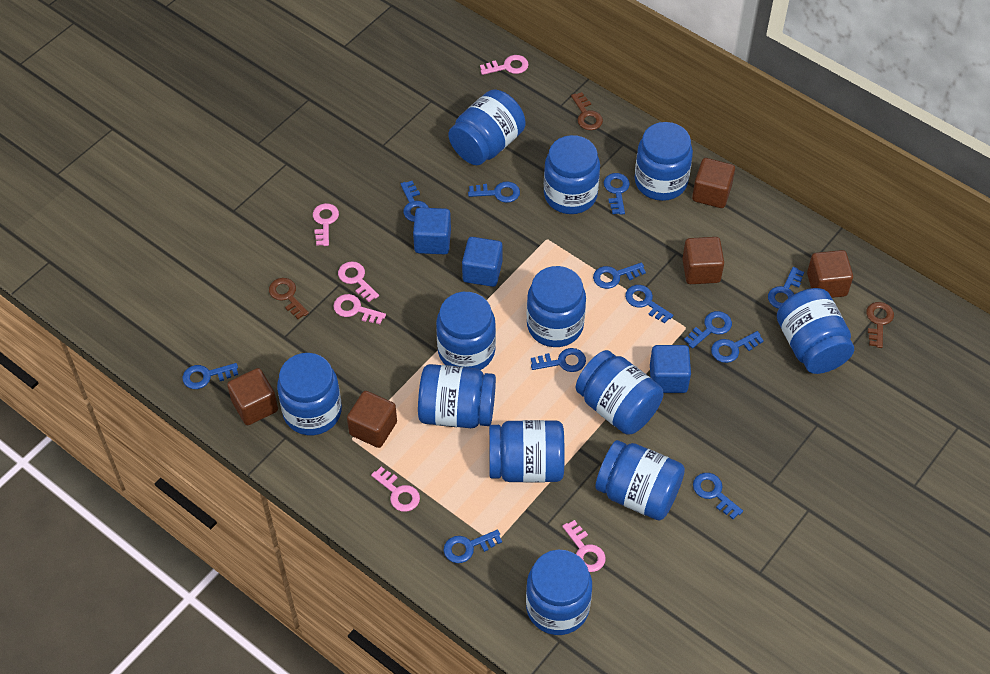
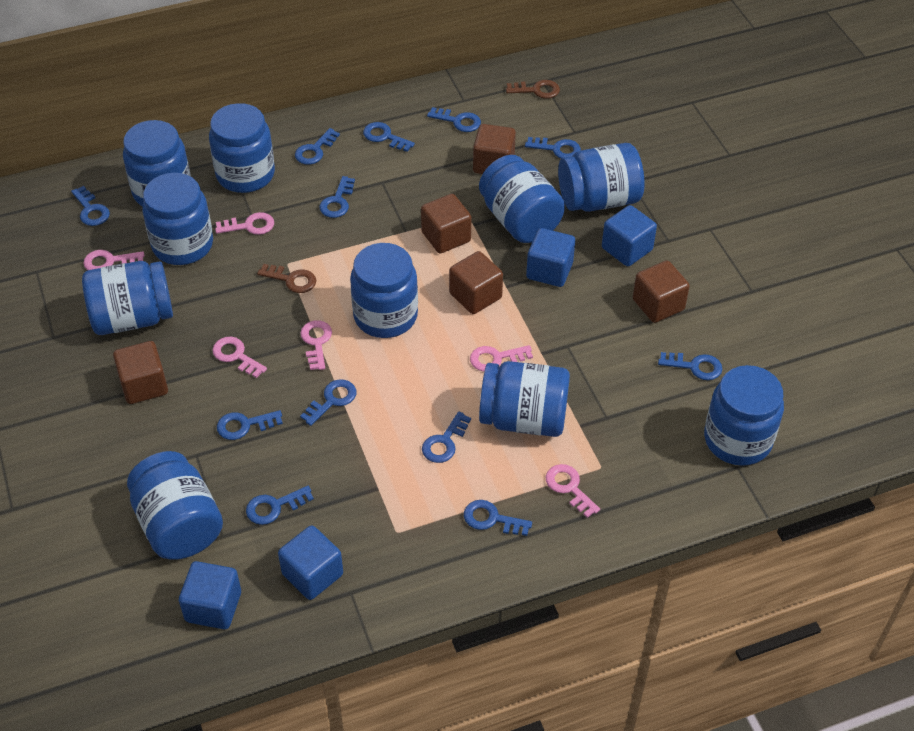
blue cube: [413,207,451,254] [462,237,503,287] [650,345,691,393] = 3 -> [179,561,241,629] [278,525,343,600] [526,228,575,287] [602,205,657,266] = 4
blue jar: [277,353,342,435] [418,364,496,428] [436,292,496,370] [449,89,525,165] [489,420,565,483] [526,550,592,635] [527,266,586,347] [544,135,600,214] [576,350,664,435] [595,440,685,520] [635,122,693,201] [777,288,854,374] = 12 -> [82,261,173,335] [123,120,191,206] [127,451,223,560] [142,173,213,265] [209,103,275,193] [350,243,418,338] [479,155,565,243] [479,361,570,437] [558,143,645,212] [704,365,784,466] = 10
brown key: [269,278,309,319] [571,92,603,130] [866,302,894,348] = 3 -> [257,264,316,293] [506,80,560,99] = 2

